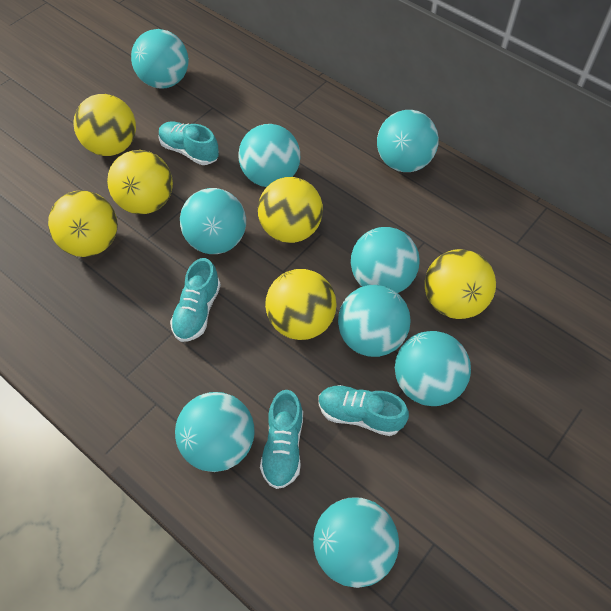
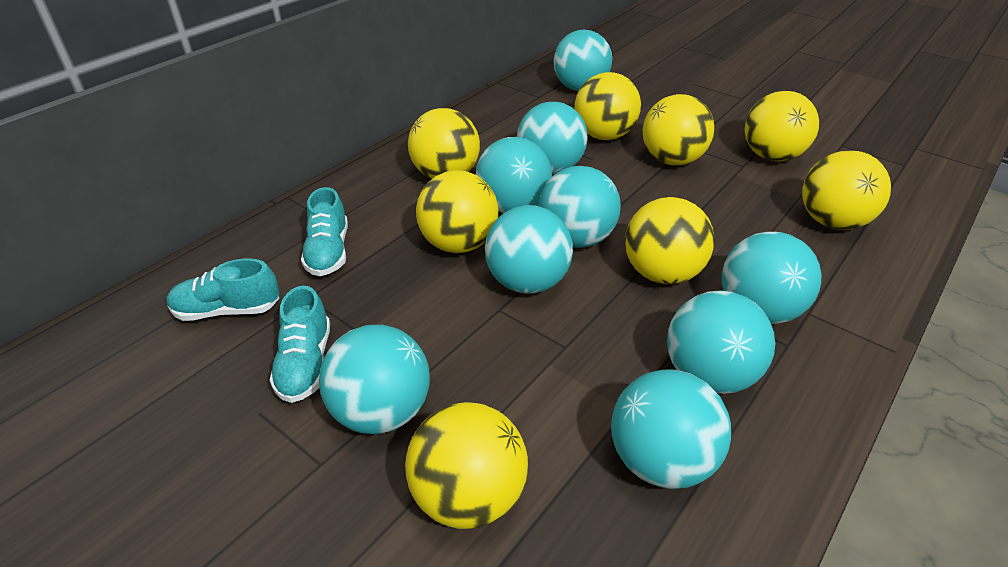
turquoise shoe: [159,122,219,165] [170,258,221,342] [260,390,303,489] [319,385,409,436] = 4 -> [167,258,279,321] [270,286,330,403] [301,187,348,276] = 3
yellow ball: [48,190,118,257] [73,94,136,156] [107,150,173,214] [258,177,323,243] [265,269,336,340] [425,249,496,319] = 6 -> [405,402,528,529] [408,108,480,179] [416,170,498,253] [575,72,641,140] [625,197,714,284] [643,94,714,165] [745,91,819,161] [802,150,891,230] = 8

